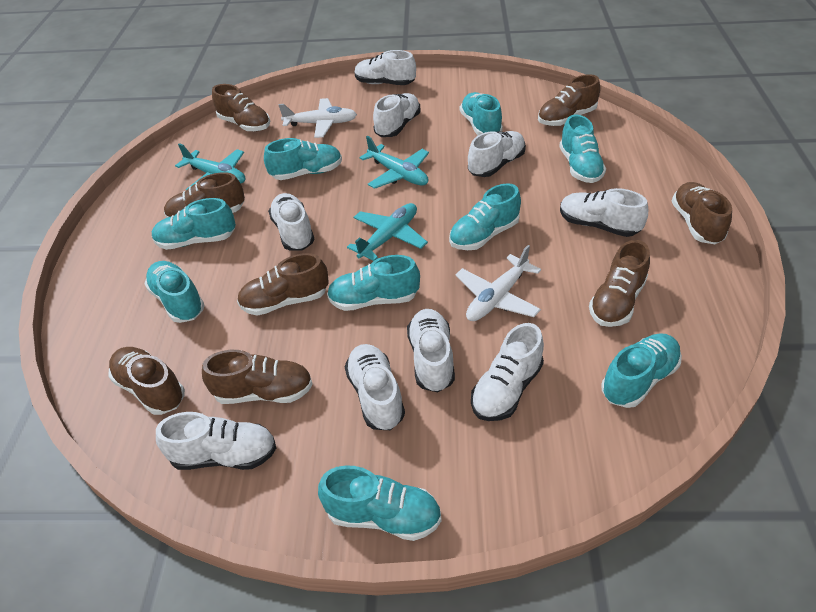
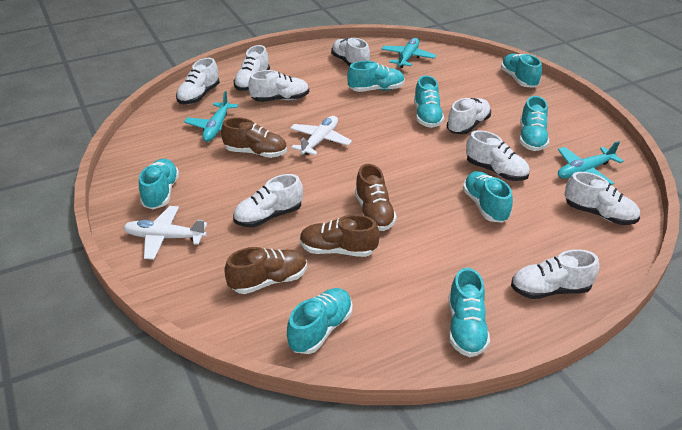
brown shoe: [108,347,185,415] [164,172,245,218] [202,350,313,404] [212,84,270,132] [237,253,328,316] [538,74,600,126] [589,240,650,327] [672,182,732,244] = 8 -> [221,117,287,158] [224,247,307,294] [300,215,380,257] [355,164,397,231] = 4
turquoise shoe: [145,261,205,323] [152,198,236,250] [264,138,342,180] [318,465,442,541] [327,255,420,311] [449,183,521,250] [460,92,503,135] [559,115,606,183] [601,333,682,408] = 9 -> [139,159,179,209] [287,288,352,354] [347,61,405,92] [414,75,444,128] [448,268,490,357] [463,171,513,223] [501,53,542,88] [519,96,549,151] = 8

